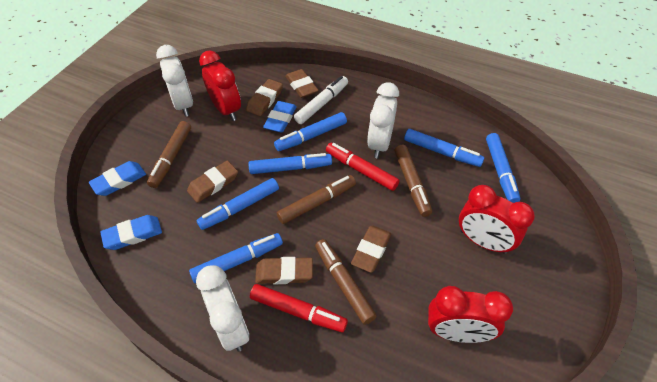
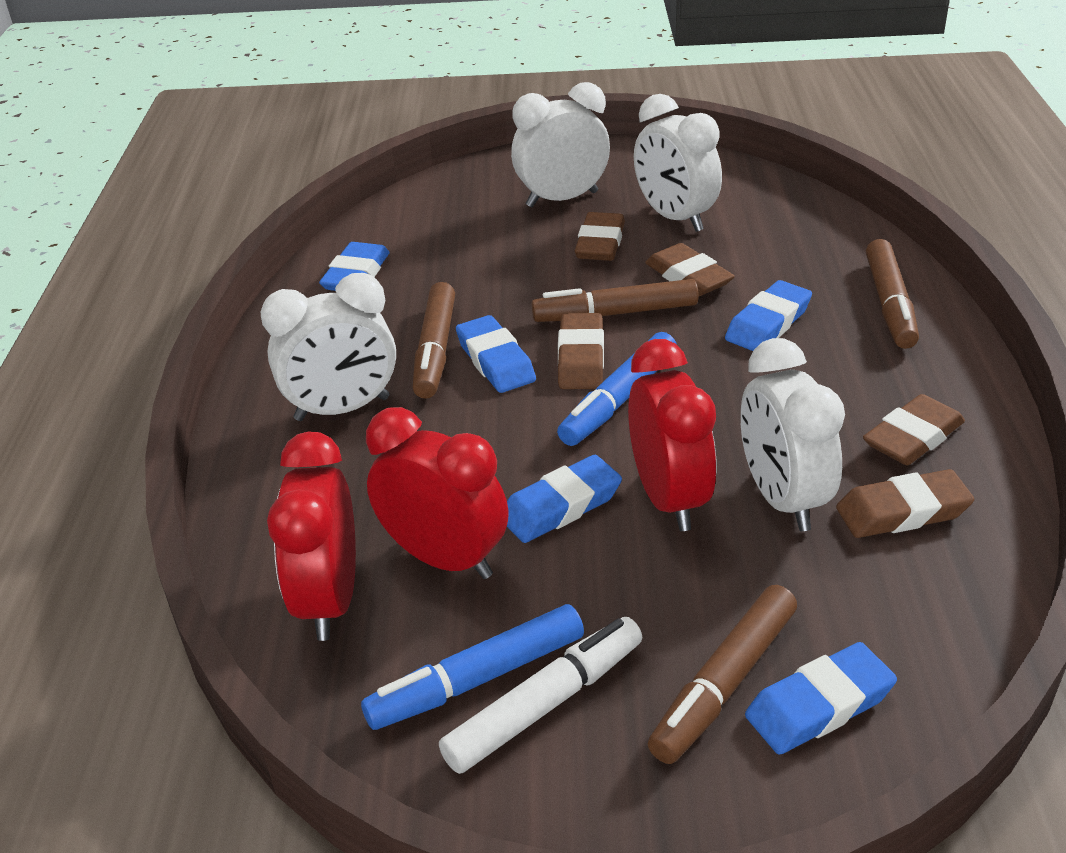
blue eraser: [89,161,146,196] [100,215,162,250] [263,101,297,133] = 3 -> [319,242,390,291] [456,315,536,393] [507,455,622,543] [725,280,812,351] [745,642,897,754] = 5
blue marker: [189,233,283,283] [196,178,279,230] [249,153,332,174] [274,112,347,151] [404,129,485,167] [486,133,520,203] = 6 -> [361,604,584,730] [557,332,676,446] = 2
red marker: [250,284,348,332] [326,143,399,191] = 2 -> none = 0
white clock: [156,45,193,117] [196,265,249,352] [367,82,399,158] = 3 -> [261,273,396,421] [511,82,610,207] [634,94,722,232] [741,338,845,531] = 4

